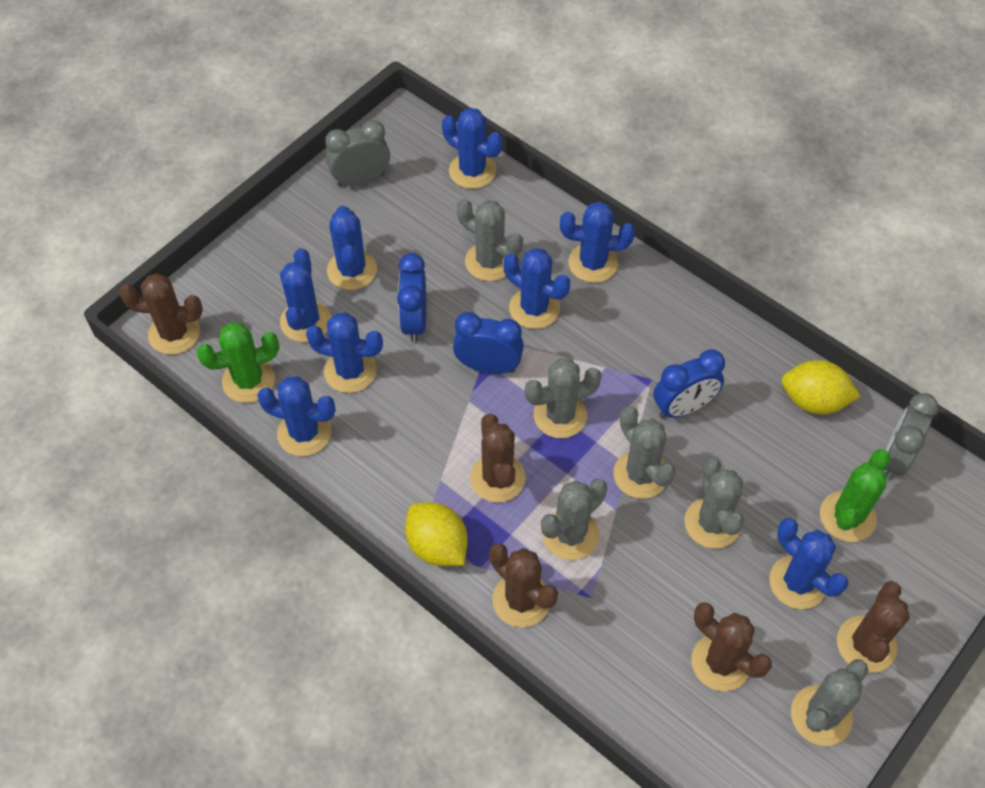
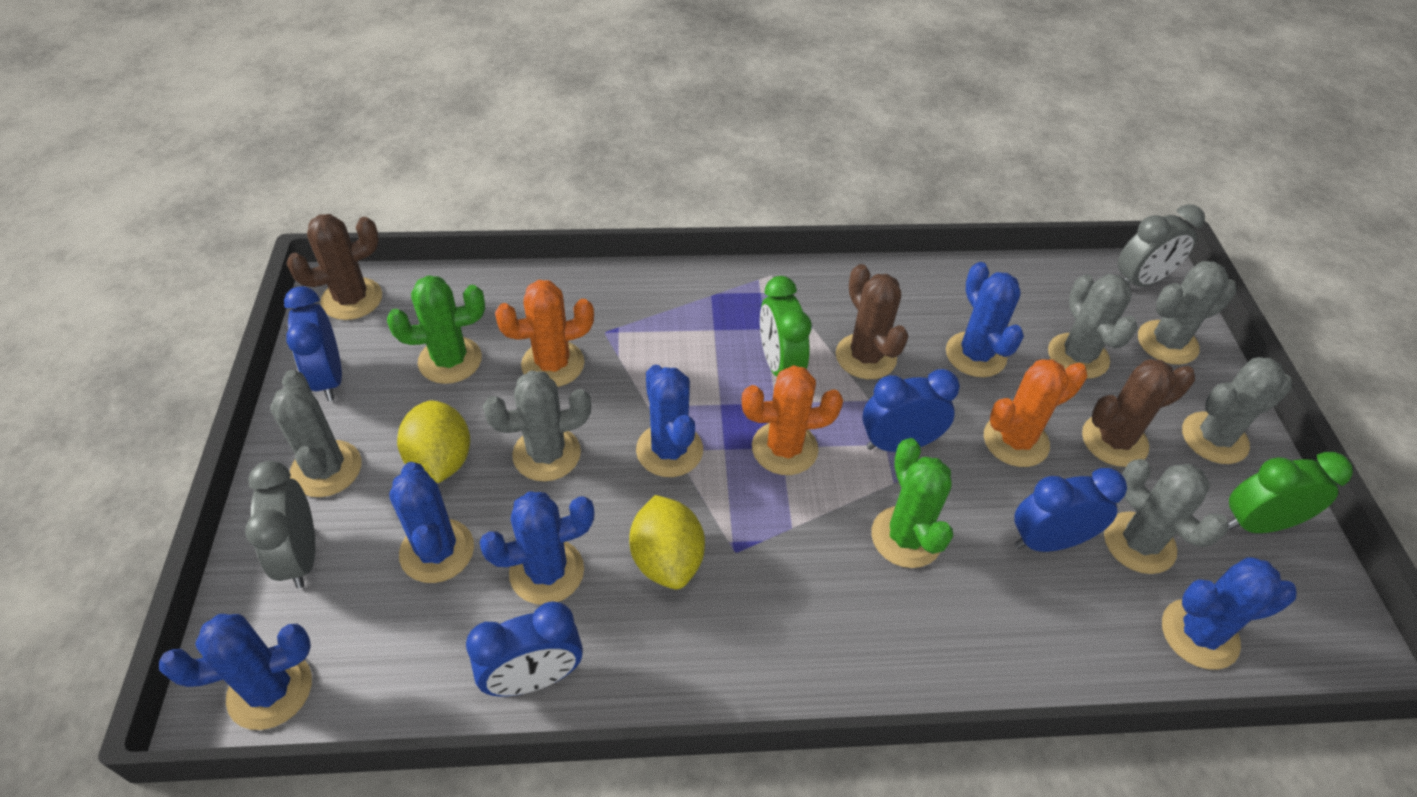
blue cactus: [257,376,335,456] [280,248,331,342] [306,312,383,393] [327,205,377,290] [442,108,502,189] [503,248,570,329] [560,202,635,283] [769,518,848,609] = 8 -> [159,614,312,730] [389,462,474,583] [479,491,594,605] [636,365,703,477] [946,262,1024,377] [1162,557,1297,670] = 6
blue clock: [397,253,426,342] [453,312,524,374] [653,349,725,418] = 3 -> [284,286,342,401] [466,602,583,697] [862,369,960,452] [1015,468,1127,552] = 4
brown cactus: [119,274,203,355] [470,414,526,503] [489,543,558,627] [692,602,772,691] [837,581,910,673] = 5 -> [286,214,382,320] [836,264,908,379] [1082,359,1195,467] = 3
green clock: none = 0 -> [760,276,812,377] [1228,452,1353,533] = 2
orange cactus: none = 0 -> [495,280,594,387] [742,365,843,475] [984,359,1087,467] = 3

